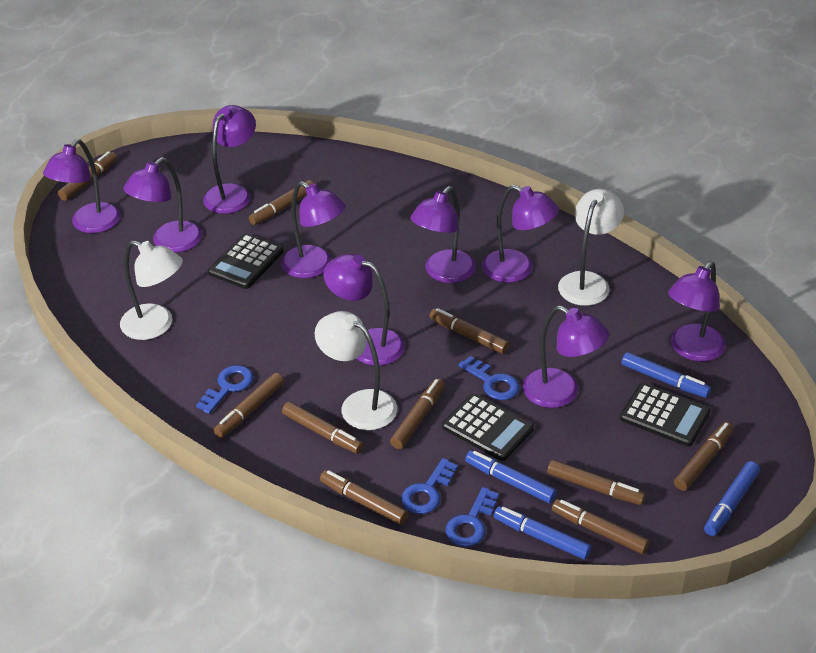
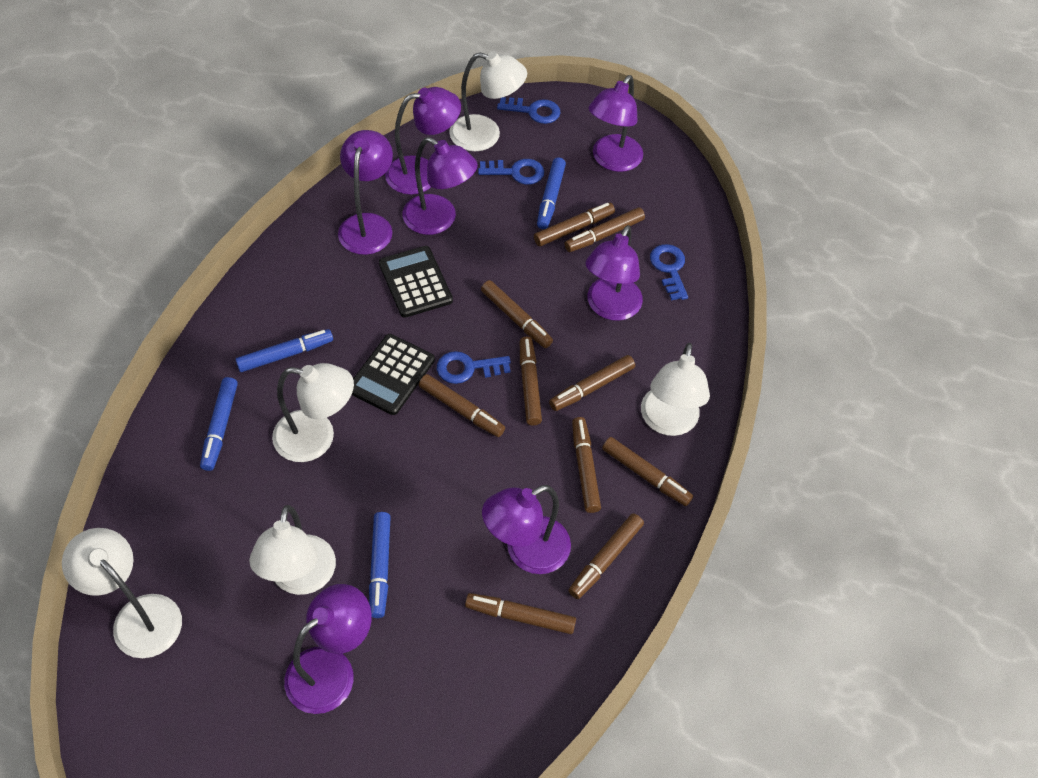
black calculator: [208,234,283,289] [442,393,534,461] [620,383,710,447] = 3 -> [352,334,435,415] [379,246,453,318] = 2
purple lamp: [43,139,121,233] [124,157,202,252] [203,105,256,214] [281,181,346,278] [324,254,405,366] [410,186,476,283] [482,185,559,283] [523,305,609,408] [668,261,726,362] = 9 -> [284,584,372,714] [338,130,393,255] [385,87,461,195] [402,137,478,235] [482,485,571,574] [586,225,643,321] [589,75,643,172] = 7
white lamp: [120,240,183,340] [315,311,397,430] [558,189,624,306] = 3 -> [62,528,182,658] [249,505,336,595] [272,363,354,462] [449,51,527,151] [641,343,710,436] = 5

